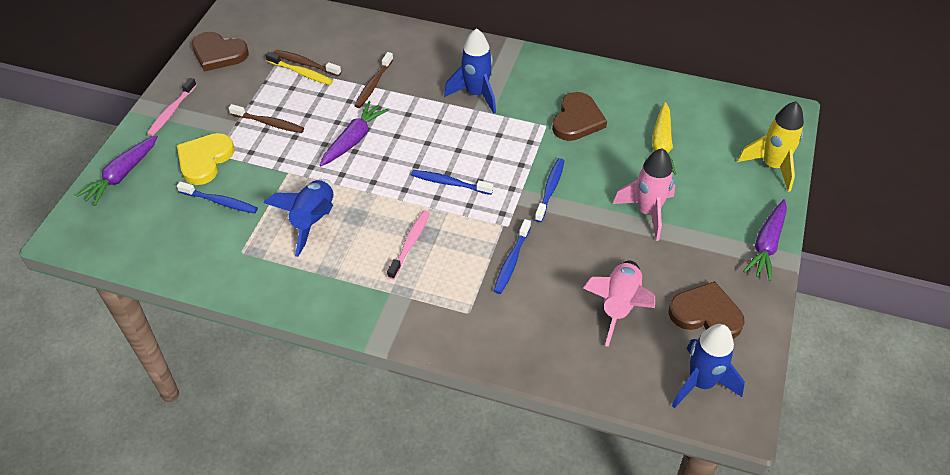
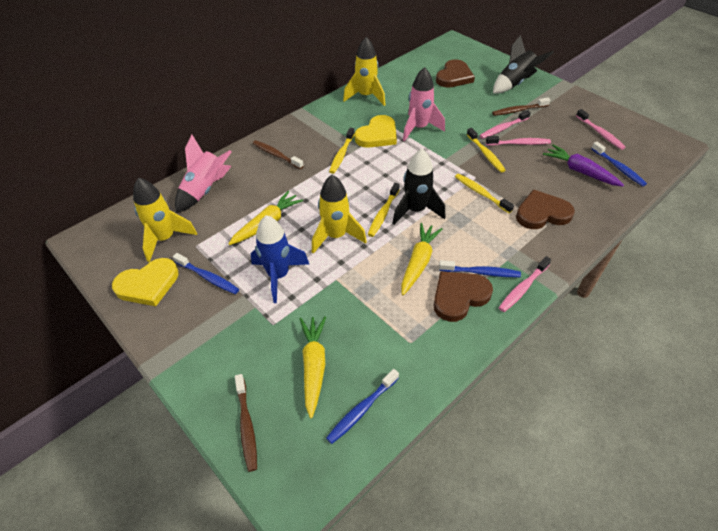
black rocket: none = 0 -> [392,149,445,225] [493,35,554,94] = 2
blue rocket: [263,179,334,257] [444,28,496,114] [672,324,745,408] = 3 -> [251,215,309,303] = 1
pink toothbrush: [147,78,197,137] [387,210,430,280] = 2 -> [480,110,531,139] [486,136,551,146] [499,256,551,312] [576,109,625,150] = 4
purple carrot: [75,135,158,206] [320,101,389,166] [743,199,787,281] = 3 -> [543,145,624,187] = 1
yellow carrot: [652,102,676,175] = 1 -> [228,191,303,245] [300,316,326,418] [401,223,443,295] = 3
yellow heart: [177,133,234,185] = 1 -> [112,258,179,306] [355,115,397,148] = 2
yellow rocket: [737,101,804,192] = 1 -> [133,178,197,262] [312,175,367,254] [343,37,386,106] = 3
yellow toothbrush: [266,52,333,85] = 1 -> [329,128,355,174] [368,183,400,237] [455,174,514,213] [467,128,506,173] = 4

